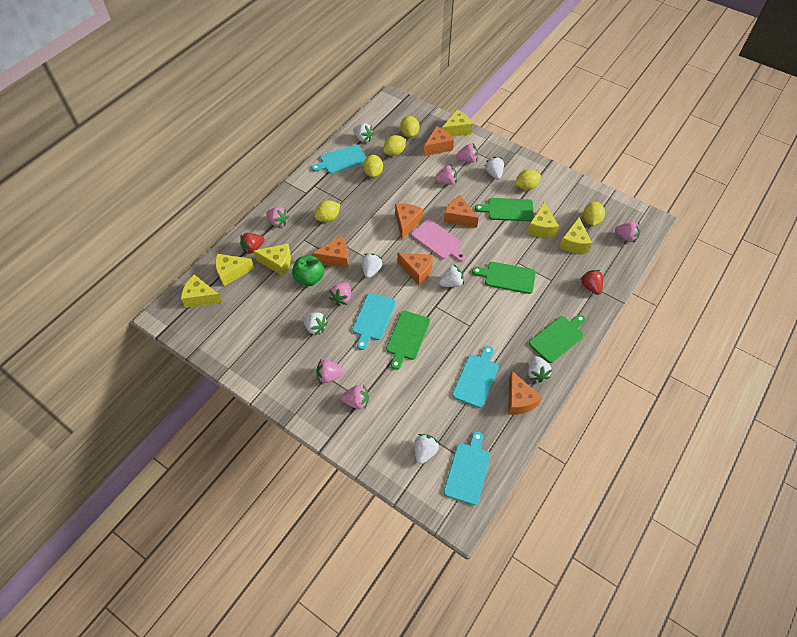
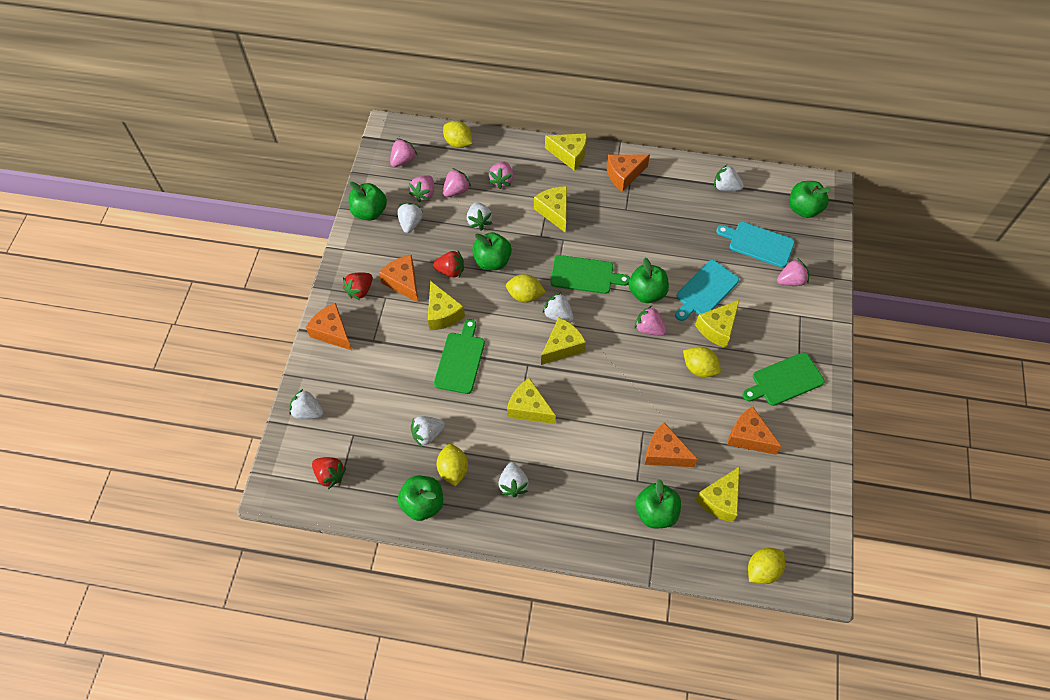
green apple: [292,255,324,286] = 1 -> [349,182,387,220] [398,476,443,521] [472,232,512,270] [628,258,669,303] [635,479,681,529] [789,181,831,218] = 6
green cutting board: [386,311,430,370] [472,262,536,294] [475,198,534,221] [529,315,586,363] = 4 -> [434,319,485,394] [551,255,630,294] [743,353,825,406] = 3
orange cheese: [312,236,349,268] [395,204,423,239] [397,253,433,285] [423,126,454,156] [444,195,479,228] [508,371,542,415] = 6 -> [306,303,352,350] [379,255,418,303] [606,154,650,192] [645,422,698,467] [727,406,782,455] = 5
pink cutting board: [411,220,466,261] = 1 -> none = 0
pink strawberry: [266,207,289,228] [316,360,344,383] [329,283,351,306] [341,385,369,409] [434,164,457,185] [456,143,478,163] [615,222,640,243] = 7 -> [390,138,417,167] [409,175,434,202] [443,168,471,197] [489,162,514,189] [635,306,667,336] [777,258,809,286] = 6
red strawberry: [240,233,265,254] [580,270,603,295] = 2 -> [312,457,346,489] [343,273,373,300] [433,251,464,278] = 3
turquoise cutting board: [311,144,367,174] [352,293,396,350] [444,432,491,505] [452,346,499,408] = 4 -> [675,260,739,321] [716,222,795,268] = 2
yellow cheese: [181,275,222,308] [215,254,254,286] [253,244,291,276] [442,110,472,137] [527,202,559,237] [559,217,592,253] = 6 -> [428,281,465,330] [507,378,556,424] [534,186,567,233] [541,317,586,365] [545,133,587,171] [695,300,739,348] [695,467,739,522] = 7
yellow lemon: [314,200,340,222] [363,155,383,177] [383,135,406,156] [400,116,419,137] [515,169,541,190] [583,202,605,226] = 6 -> [437,444,468,486] [443,121,472,148] [506,274,546,303] [683,347,721,377] [748,548,785,584] = 5

